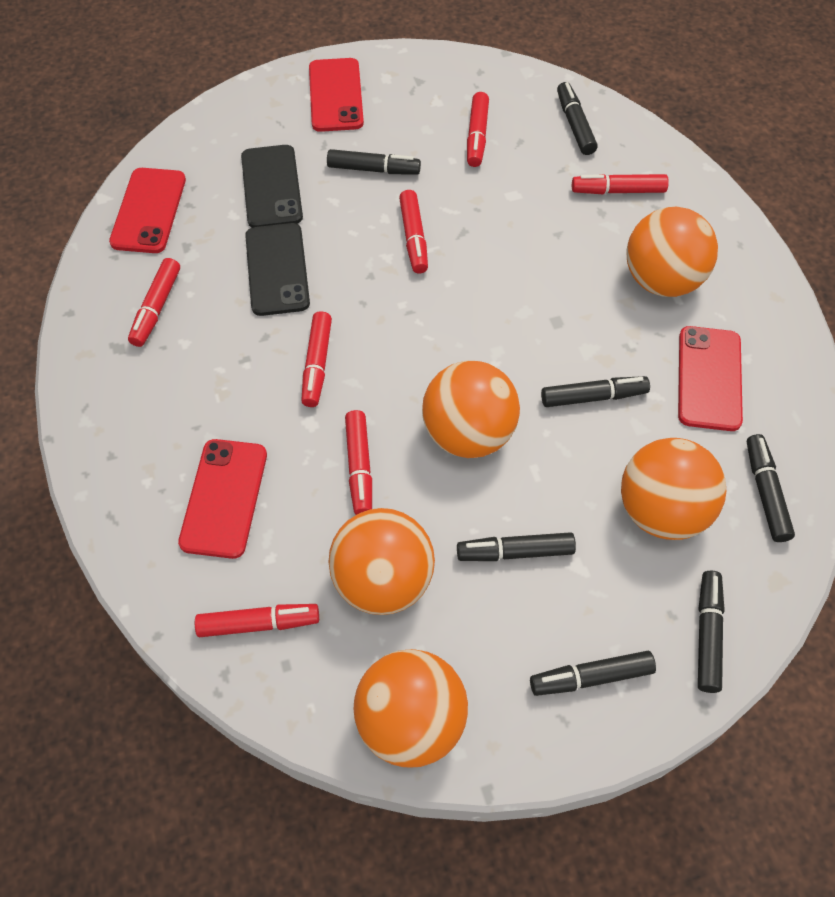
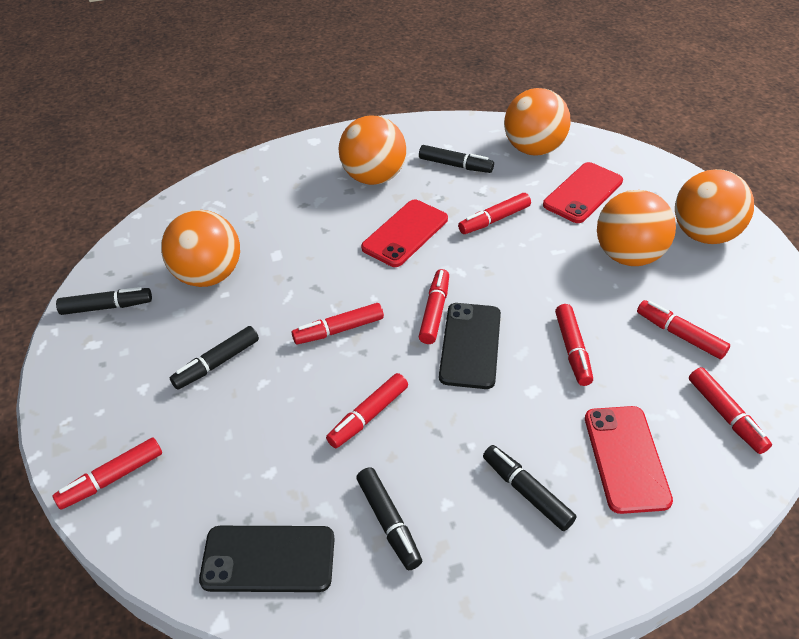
black marker: [327,149,421,175] [457,532,576,561] [530,651,656,696] [541,376,650,407] [557,82,598,155] [698,571,725,693] [747,434,795,542] = 7 -> [56,287,152,315] [170,326,259,390] [356,467,422,570] [419,145,494,173] [483,445,577,531] = 5
red marker: [128,258,180,347] [195,604,319,637] [301,311,332,407] [345,410,372,515] [399,190,428,274] [467,92,489,167] [572,174,669,194] = 7 -> [52,438,162,510] [292,303,384,345] [326,373,408,448] [419,269,449,344] [458,193,531,234] [555,304,593,386] [637,300,730,359] [689,367,772,454] = 8
red phone: [109,168,186,253] [178,439,267,559] [309,58,364,132] [678,326,743,431] = 4 -> [361,200,448,267] [543,162,623,223] [585,406,673,514] = 3

